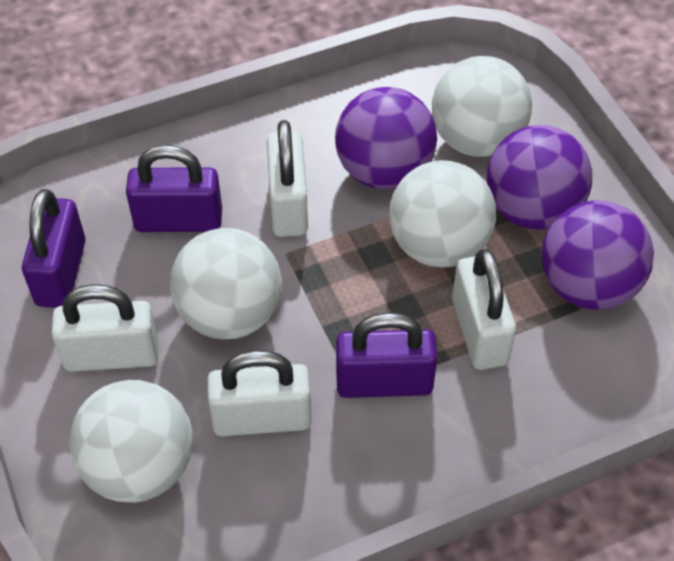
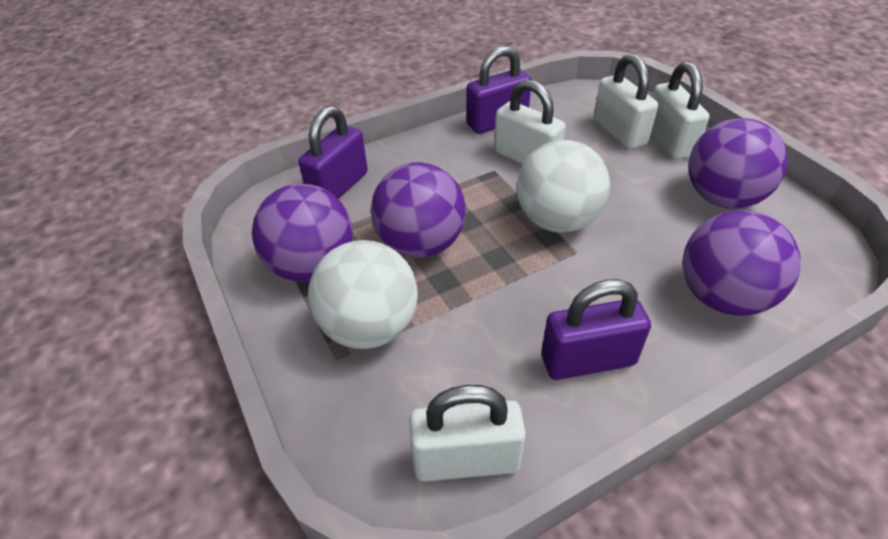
purple ball: [335,87,437,190] [487,125,592,230] [542,200,654,310] = 3 -> [252,184,352,282] [371,162,466,258] [682,210,801,316] [689,118,788,209] = 4
white ball: [69,380,193,503] [170,228,282,339] [389,160,496,268] [432,56,532,157] = 4 -> [308,240,418,349] [517,140,610,233] = 2

